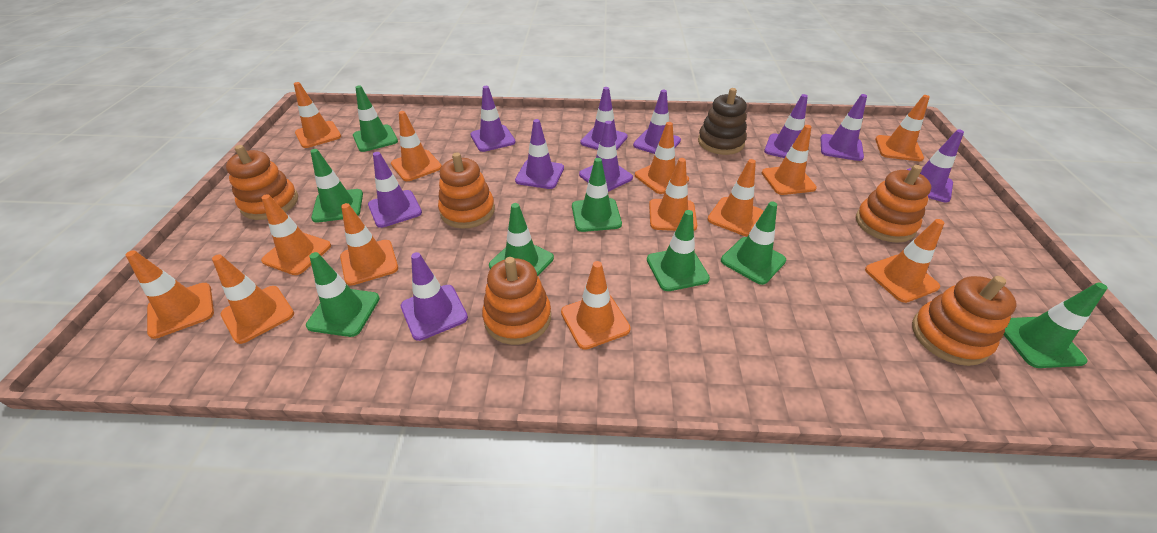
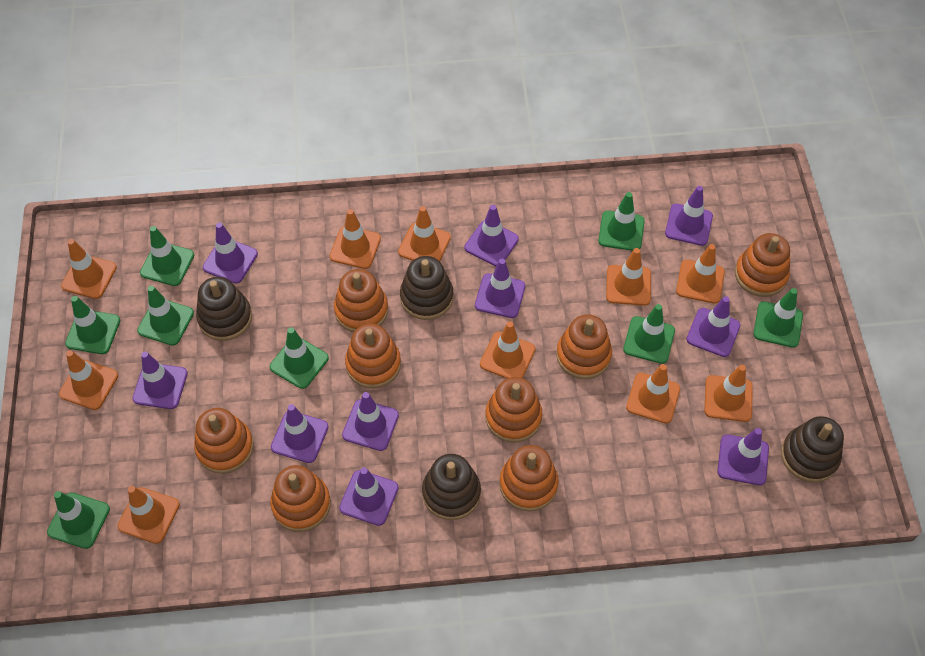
brown stacking toy: [698,88,747,155] = 1 -> [196,277,252,341] [400,256,453,320] [422,454,481,520] [781,416,844,483] = 4
orange stacking toy: [226,145,298,220] [438,152,495,229] [482,257,551,345] [856,165,931,243] [912,276,1017,366] = 5 -> [194,408,254,474] [270,465,331,532] [334,269,388,332] [345,323,401,388] [485,377,542,443] [499,445,559,511] [556,314,612,379] [735,233,790,297] = 8
orange traffic cone: [126,250,214,339] [212,254,294,344] [261,194,331,275] [294,82,341,148] [340,203,398,286] [391,111,442,181] [561,261,631,350] [635,122,689,194] [649,158,697,231] [707,159,764,236] [762,125,817,195] [865,219,944,303] [875,95,930,161] = 13 -> [59,350,118,410] [61,239,117,299] [118,486,180,544] [330,209,381,269] [398,206,451,261] [480,321,535,379] [606,248,651,306] [626,364,680,424] [676,244,725,304] [704,365,753,422] = 10

